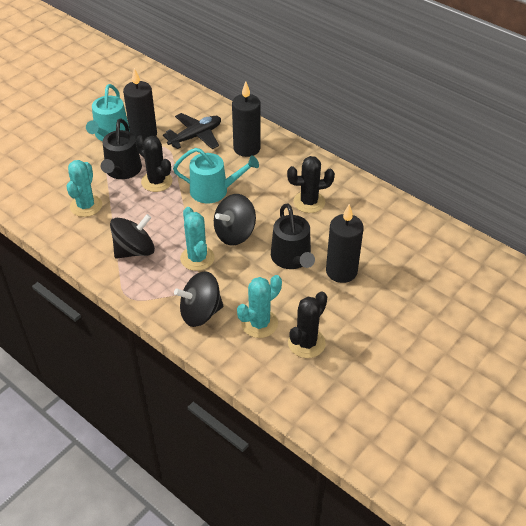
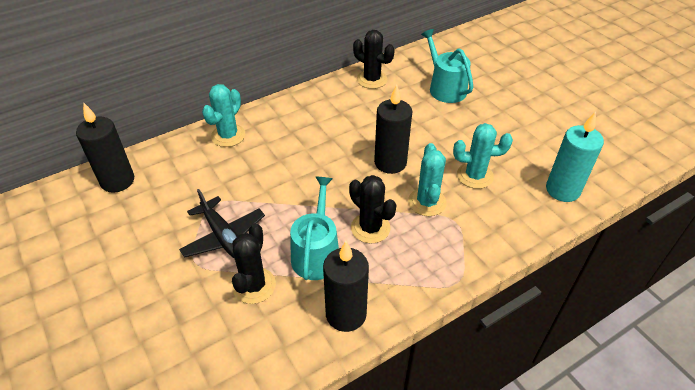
black spinning top: [110,214,155,259] [174,271,223,327] [214,194,256,246] = 3 -> none = 0
black watering can: [101,119,142,179] [271,203,315,269] = 2 -> none = 0
turquoise candle: none = 0 -> [546,111,604,202] = 1

